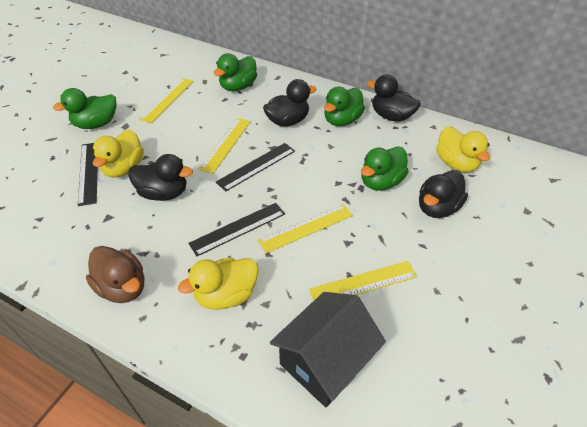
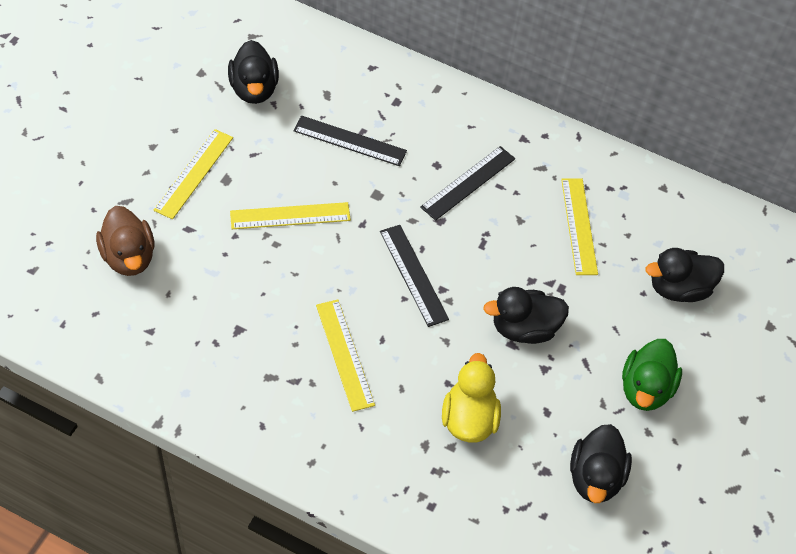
black house: [270,292,386,407] = 1 -> none = 0
green duck: [53,88,116,129] [214,53,257,91] [324,87,365,126] [361,147,409,191] = 4 -> [622,339,682,411] = 1
yellow duck: [92,130,144,178] [178,258,259,310] [436,126,490,172] = 3 -> [442,353,501,443] = 1

